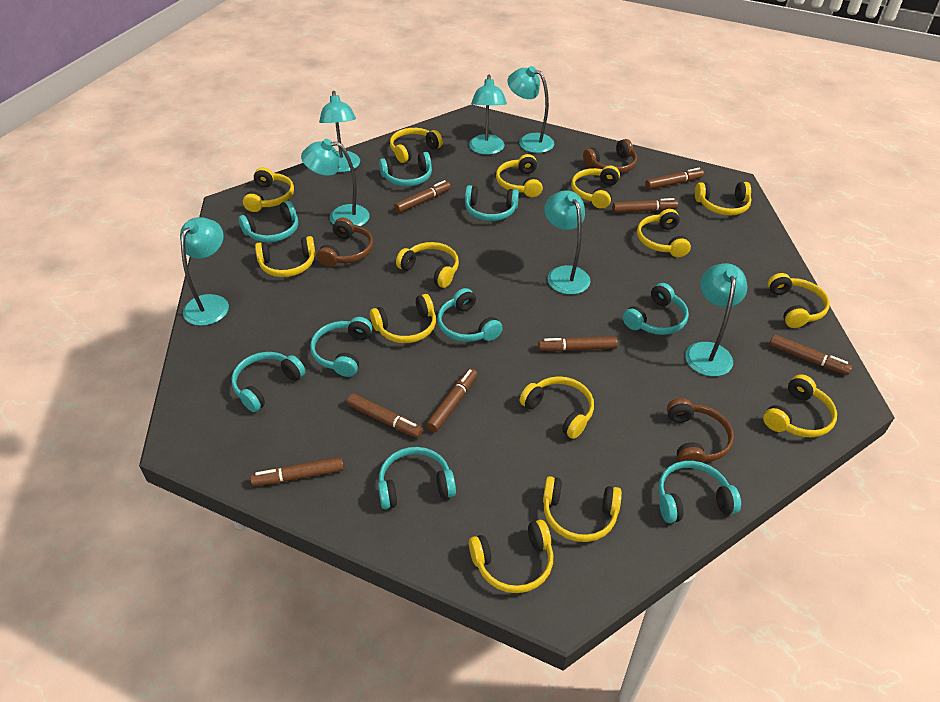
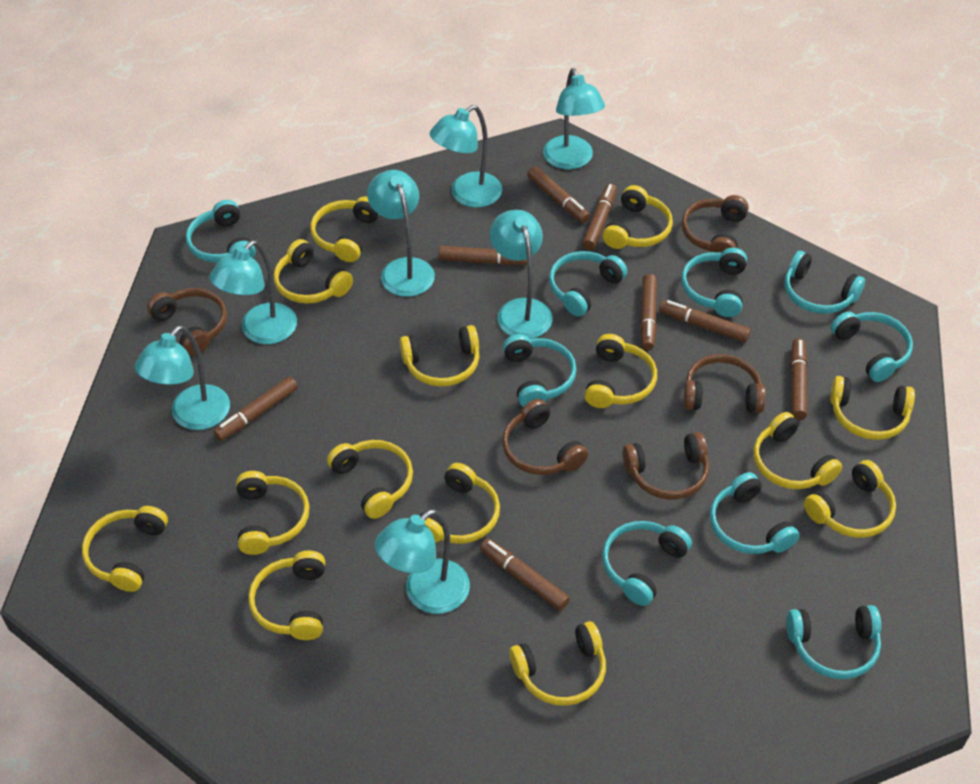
brown headphones: [317,218,373,267] [583,139,637,173] [667,398,734,463] = 3 -> [147,288,227,356] [502,399,588,475] [623,432,709,500] [682,195,749,253] [684,354,766,413] = 5

